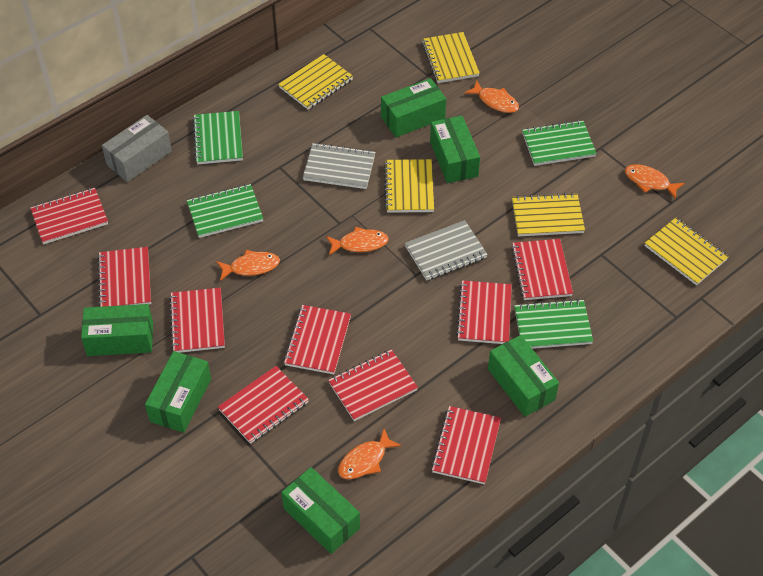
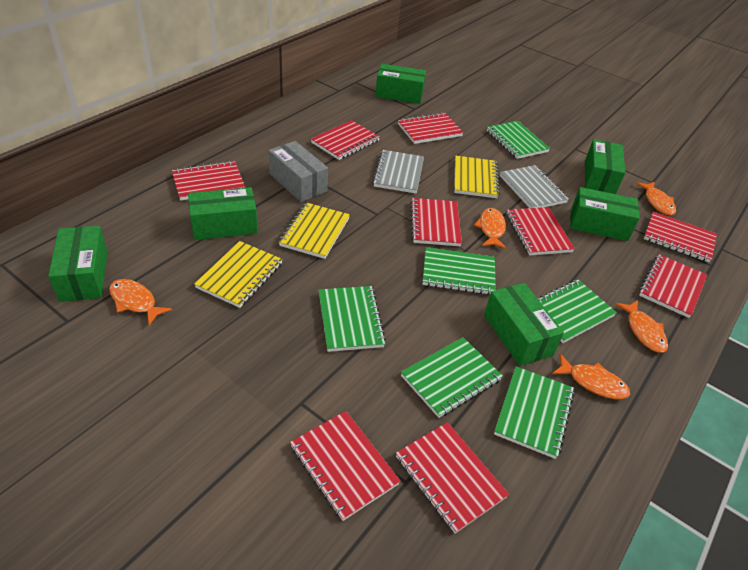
green notebook: [187,184,263,238] [192,111,243,164] [514,299,593,349] [522,120,597,166] = 4 -> [318,286,386,352] [401,337,503,418] [423,247,496,295] [487,121,550,159] [494,366,575,459] [537,280,617,343] = 6
yellow notebook: [278,54,353,110] [384,159,434,213] [422,32,480,83] [512,192,585,237] [644,218,729,285] = 5 -> [194,241,283,308] [279,202,350,259] [454,156,500,198] = 3

